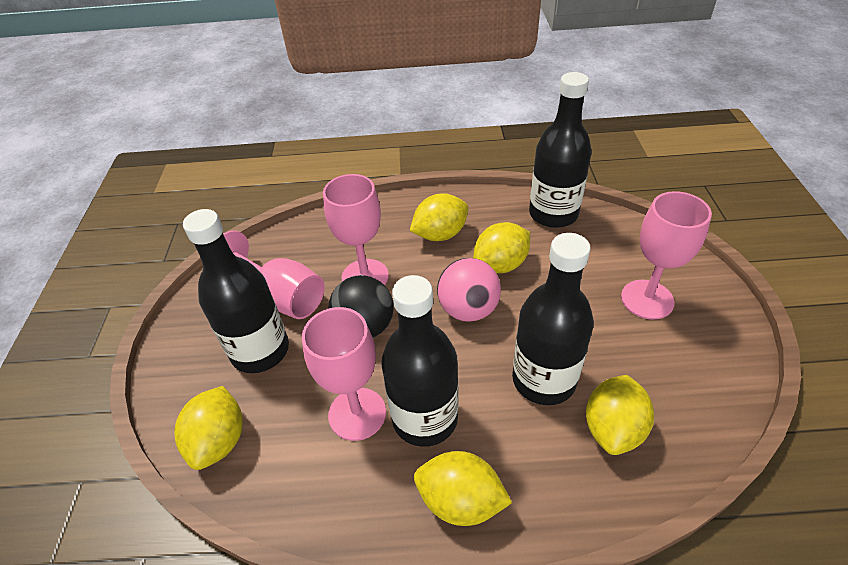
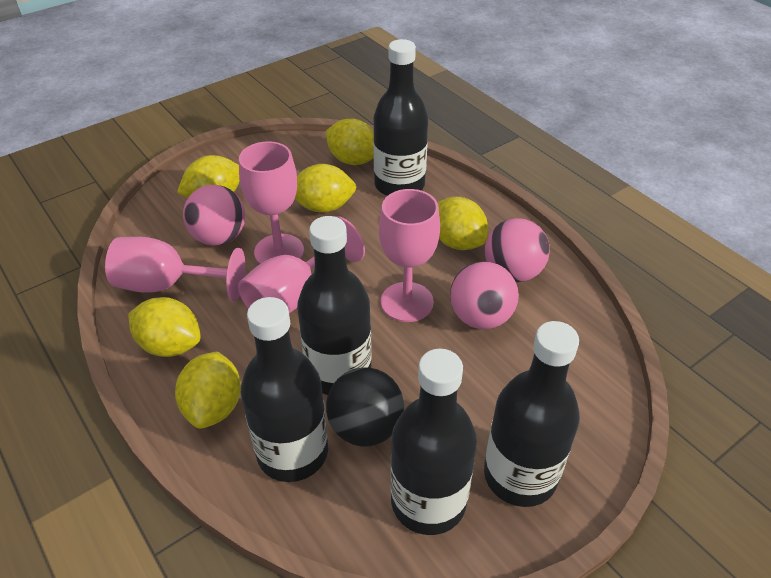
black bottle: [183,209,289,373] [381,275,459,447] [512,233,594,405] [529,72,591,228] = 4 -> [240,297,328,482] [297,216,372,395] [373,39,428,196] [390,349,477,535] [484,321,580,507] = 5
pink ball: [437,258,501,322] = 1 -> [183,185,245,246] [450,261,519,329] [485,218,550,282] = 3
yellow lemon: [174,386,242,470] [410,193,468,241] [414,451,512,526] [473,222,530,273] [586,375,654,455] = 5 -> [128,297,201,357] [175,351,241,429] [177,155,240,198] [295,164,356,213] [325,119,374,165] [437,197,488,250] = 6

